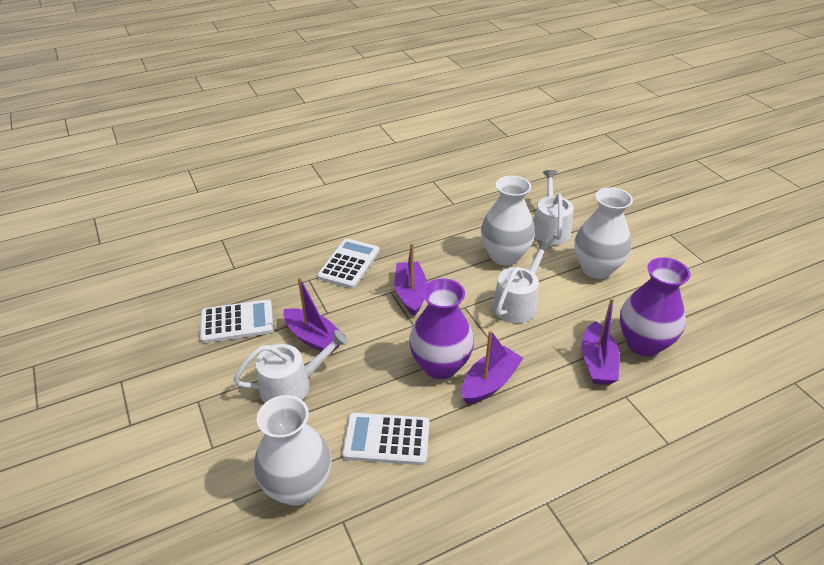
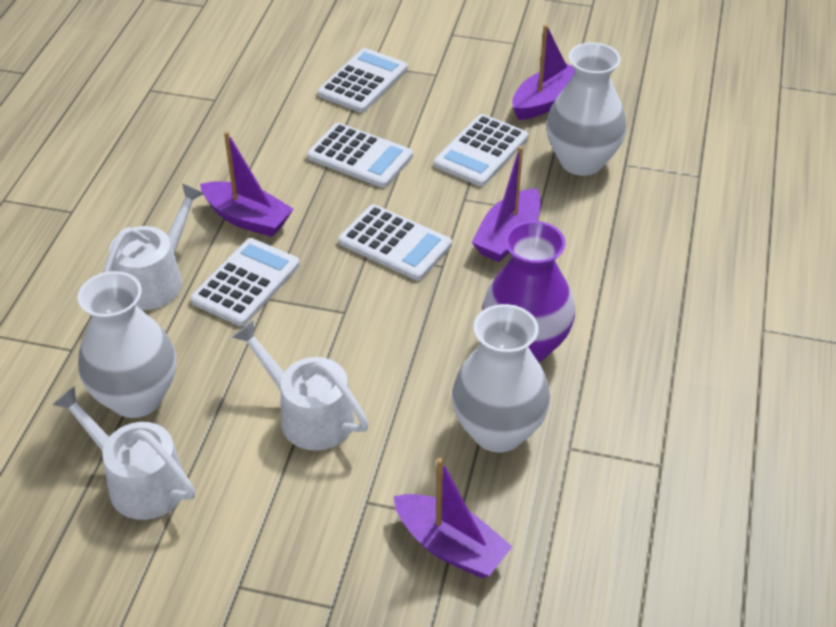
purple vase: [409,278,474,379] [620,257,690,356] = 2 -> [482,221,575,362] = 1
white calculator: [200,300,274,343] [317,238,380,289] [342,412,430,465] = 3 -> [190,238,300,326] [307,123,413,188] [318,48,408,112] [338,204,452,280] [434,114,528,186] = 5

